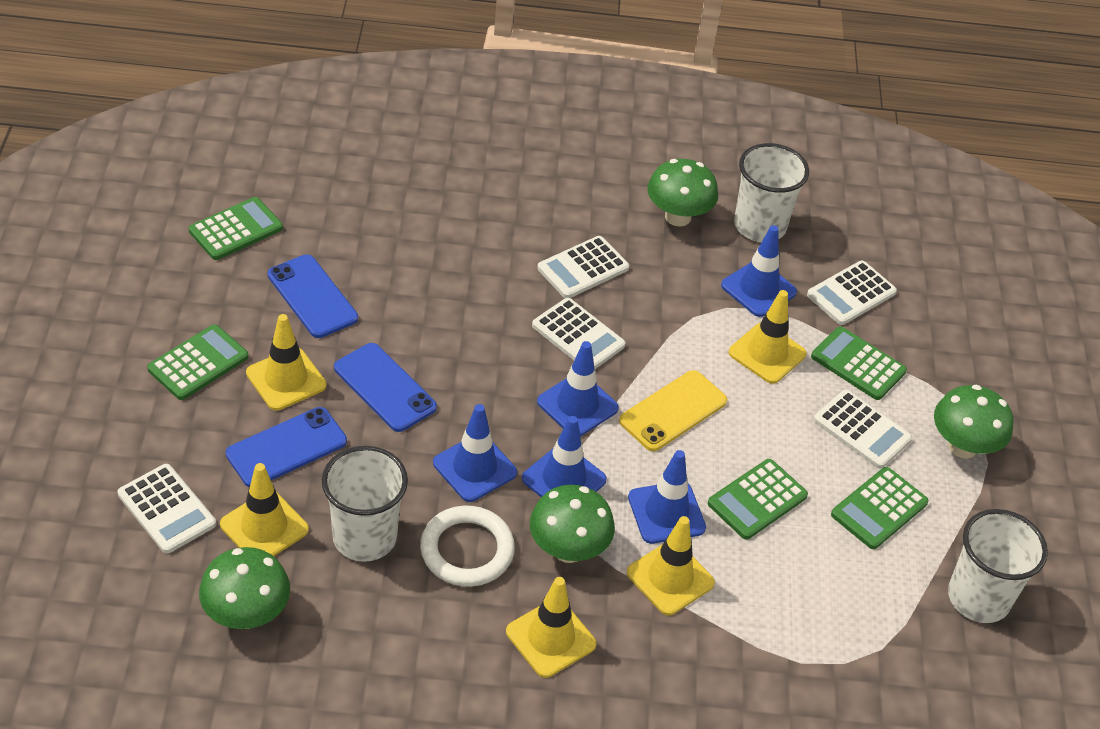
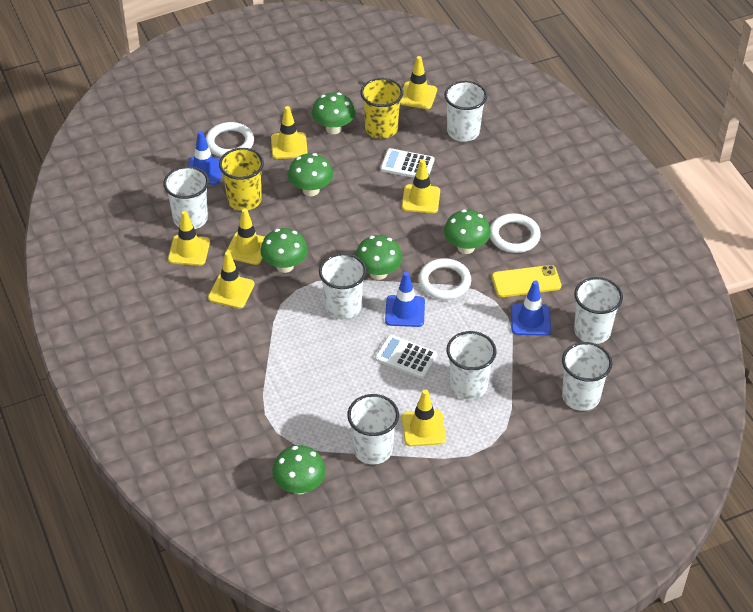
blue phone: [226,407,347,487] [268,255,358,338] [334,343,437,432] = 3 -> none = 0
blue traffic cone: [433,404,517,502] [522,416,607,497] [537,341,619,436] [628,450,706,544] [721,225,797,317] = 5 -> [188,131,222,185] [385,272,425,327] [511,280,551,336] = 3
green calculator: [147,324,248,400] [189,197,283,260] [708,459,808,540] [811,327,907,400] [831,467,929,549] = 5 -> none = 0
green mushroom: [199,547,290,629] [530,485,615,563] [648,159,718,226] [934,385,1013,458] = 4 -> [260,228,308,273] [272,445,326,495] [288,153,333,196] [312,93,355,134] [355,235,403,280] [444,209,491,254] = 6
white calculator: [118,464,216,554] [532,298,626,369] [537,236,629,298] [807,261,897,325] [813,390,912,469] = 5 -> [375,335,438,378] [380,148,434,178] = 2
white cup: [322,446,408,562] [734,143,809,242] [948,509,1048,623] = 3 -> [163,166,209,229] [319,253,367,320] [347,394,399,465] [444,81,487,142] [446,331,496,400] [562,342,612,411] [574,277,623,344] = 7
white ring: [420,506,515,587] = 1 -> [206,122,254,157] [419,258,471,300] [490,213,541,253] = 3
yellow cup: none = 0 -> [219,148,264,211] [361,78,403,139] = 2
yellow traffic cone: [220,463,309,556] [246,314,326,411] [506,577,596,678] [627,516,715,615] [729,290,806,384] = 5 -> [168,211,210,266] [208,251,255,309] [226,208,265,265] [271,106,308,159] [400,56,437,109] [402,159,440,213] [402,389,446,446] = 7

